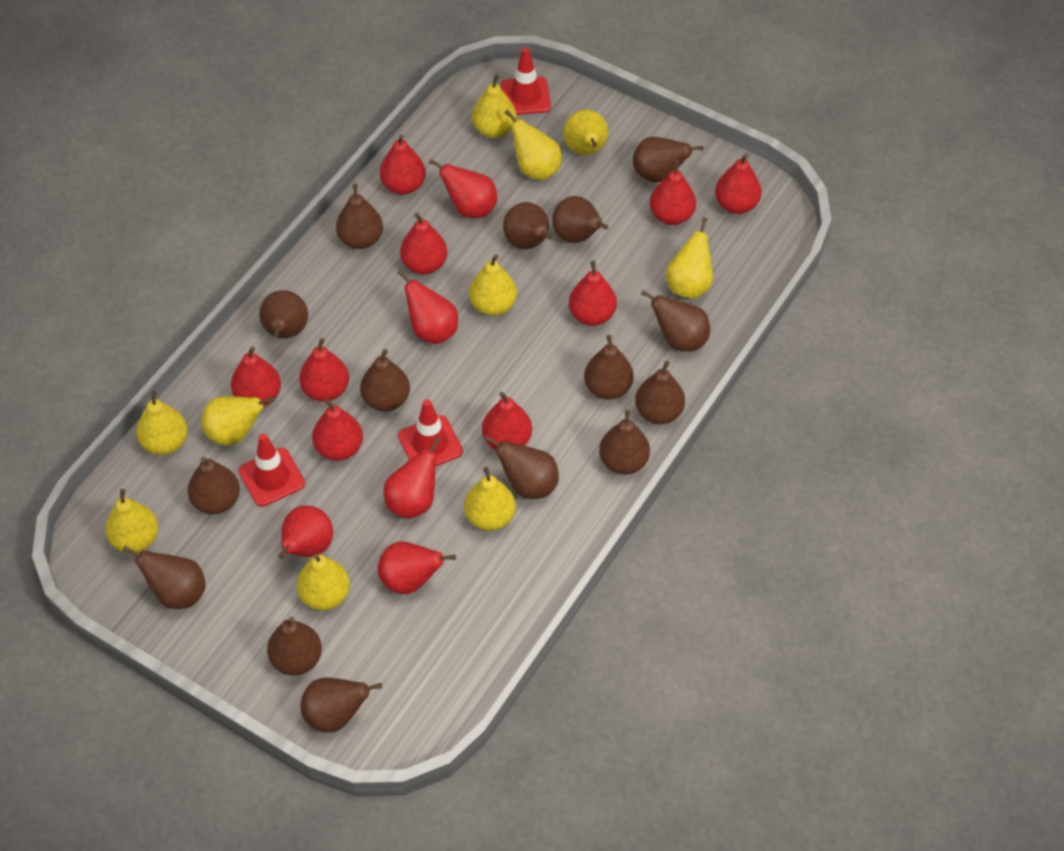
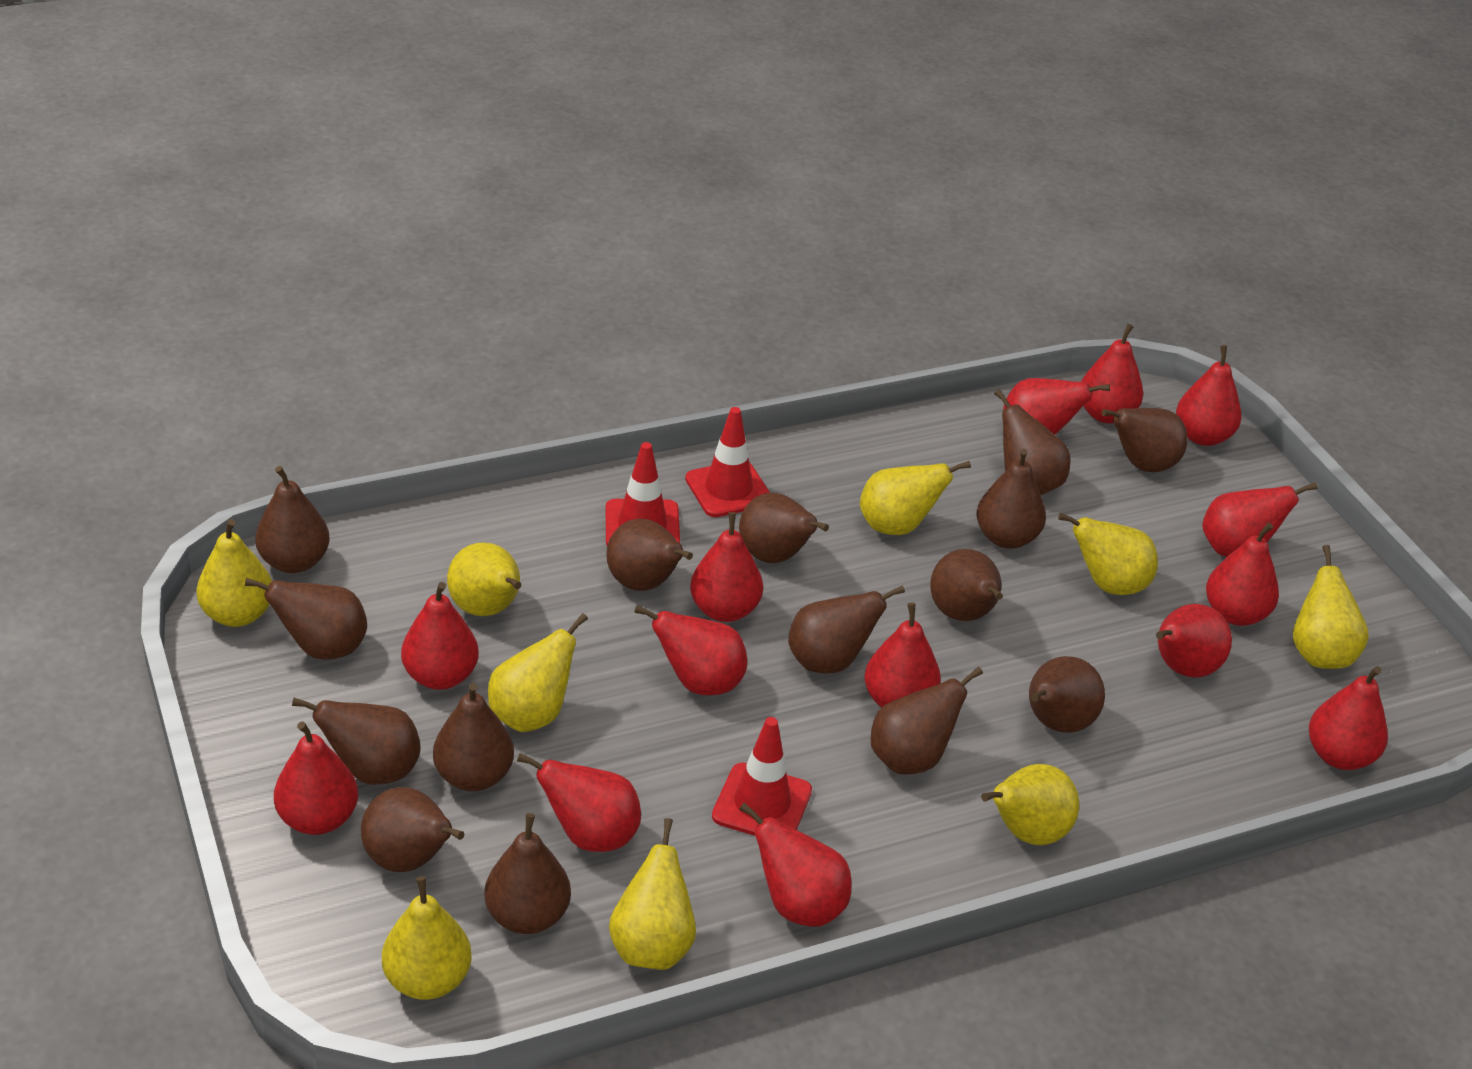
yellow pear: [105,489,159,553] [136,390,188,455] [201,396,274,446] [297,554,350,610] [464,467,516,531] [469,254,517,316] [472,74,517,138] [504,110,562,181] [563,109,609,155] [666,217,713,299] = 10 -> [197,519,272,627] [382,876,472,1000] [447,543,522,616] [488,613,588,732] [609,818,696,970] [860,461,971,535] [981,764,1079,845] [1058,513,1158,595] [1293,545,1369,669] = 9

